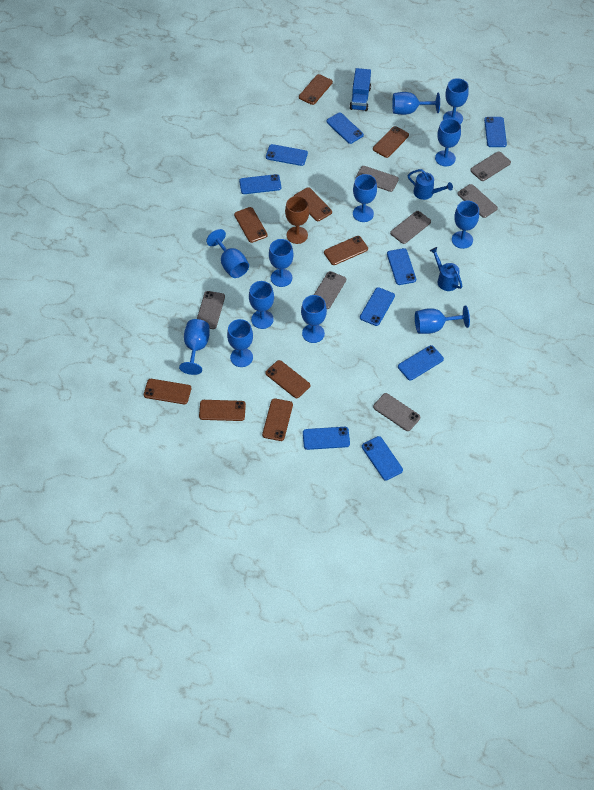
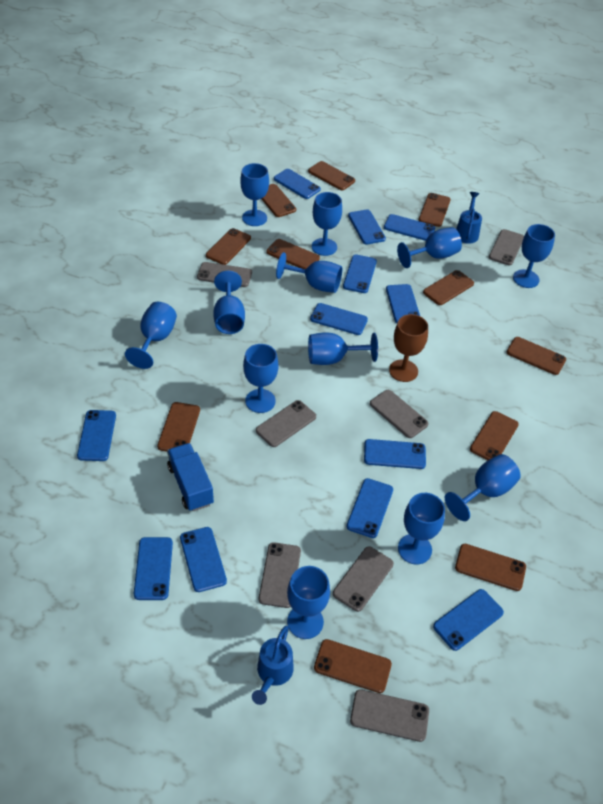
blue phone: [239,174,281,194] [266,144,308,166] [303,427,350,450] [326,113,364,144] [360,287,395,326] [362,436,403,481] [387,248,416,285] [398,345,444,380] [484,117,507,147] = 9 -> [77,410,116,461] [134,537,173,600] [180,527,227,592] [274,169,321,199] [310,303,368,335] [343,255,377,293] [346,478,393,538] [348,209,386,245] [364,439,426,469] [384,214,435,241] [386,284,420,323] [433,589,504,651] = 12
brown phone: [144,379,191,404] [199,400,246,421] [234,207,268,243] [262,398,293,441] [265,360,310,398] [294,187,332,221] [299,74,333,105] [324,236,368,265] [373,126,409,158] = 9 -> [157,402,200,452] [206,228,251,265] [262,184,296,217] [266,239,320,269] [308,161,355,190] [314,639,392,693] [419,193,451,227] [423,270,474,305] [455,544,526,591] [470,411,519,460] [507,337,566,375] = 11

